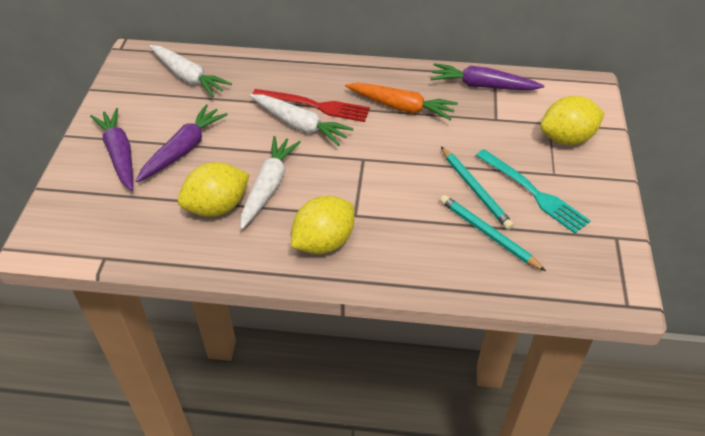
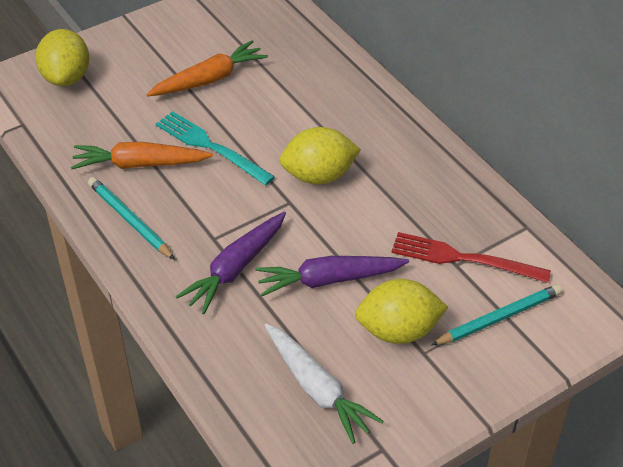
orange carrot: [345,83,458,120] = 1 -> [71,142,213,169] [146,40,268,97] = 2
purple carrot: [90,108,133,191] [136,105,228,182] [430,63,544,90] = 3 -> [176,211,286,314] [255,256,409,296] = 2
white carrot: [149,45,232,98] [240,136,301,229] [250,94,354,146] = 3 -> [264,323,384,444] = 1

